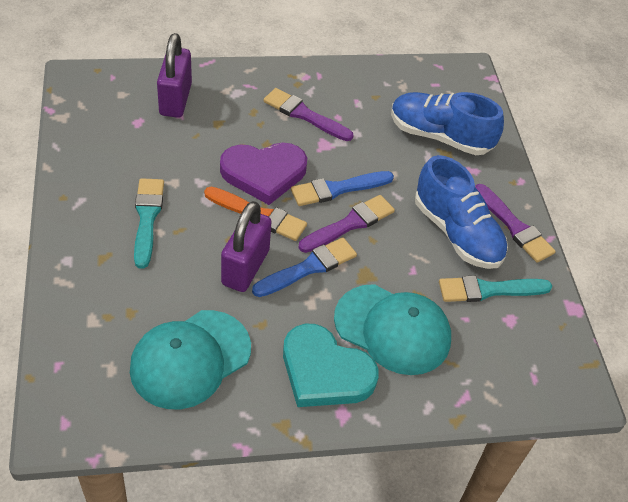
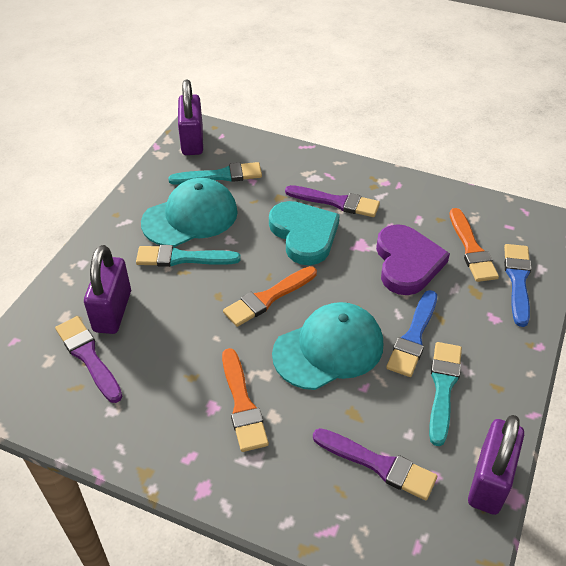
blue shoe: [391,92,504,155] [415,155,508,269] = 2 -> none = 0
orange brush: [204,187,307,241] = 1 -> [222,348,269,452] [223,266,317,327] [449,208,499,282] = 3
purple padlock: [157,33,192,118] [221,201,271,292] = 2 -> [84,245,131,334] [178,80,203,155] [468,415,524,515] = 3
turquoise brush: [134,178,164,269] [439,276,552,302] = 2 -> [136,245,241,267] [168,162,262,185] [429,342,462,446] = 3

